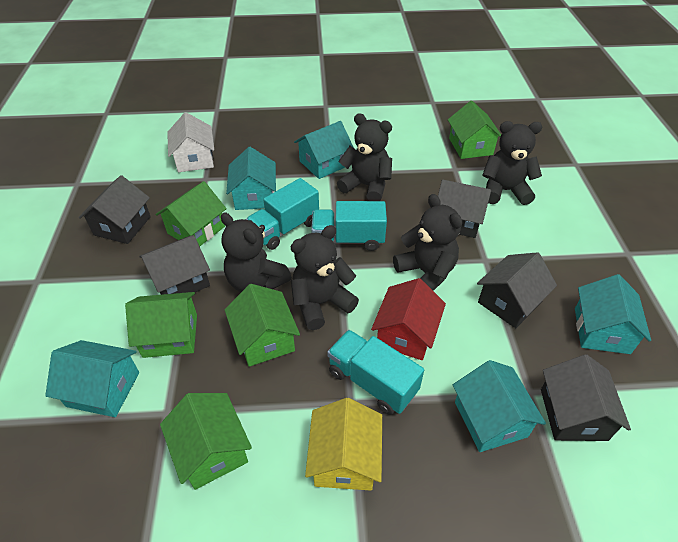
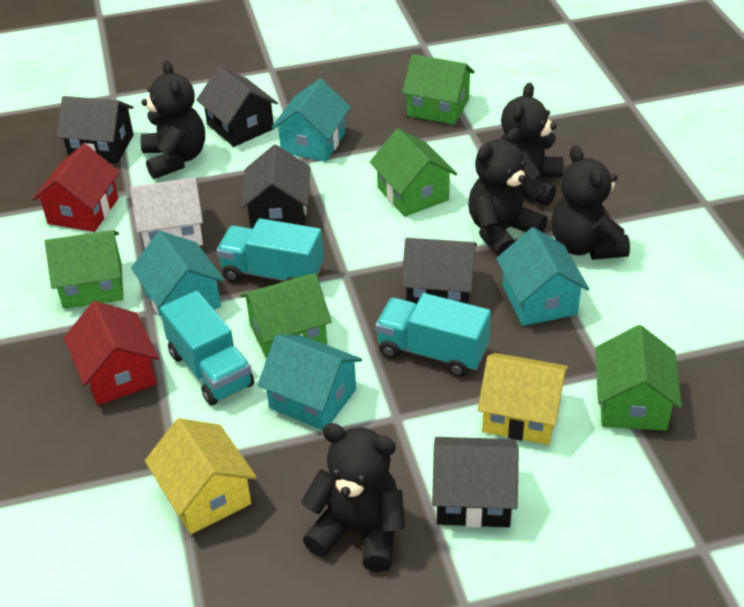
red house: [371,278,446,360] = 1 -> [32,144,120,232] [64,301,159,405] = 2
turquoise house: [45,340,139,417] [226,147,276,210] [294,121,354,179] [453,360,546,452] [575,274,651,354] = 5 -> [131,231,225,318] [257,335,362,430] [271,79,351,162] [496,227,589,326] = 4
yellow house: [305,398,382,491] = 1 -> [145,418,257,534] [477,353,569,445] = 2

